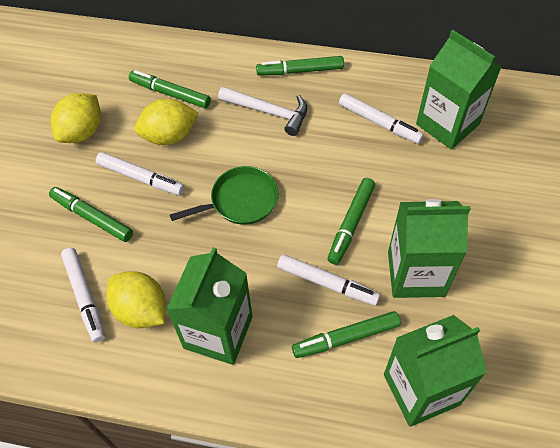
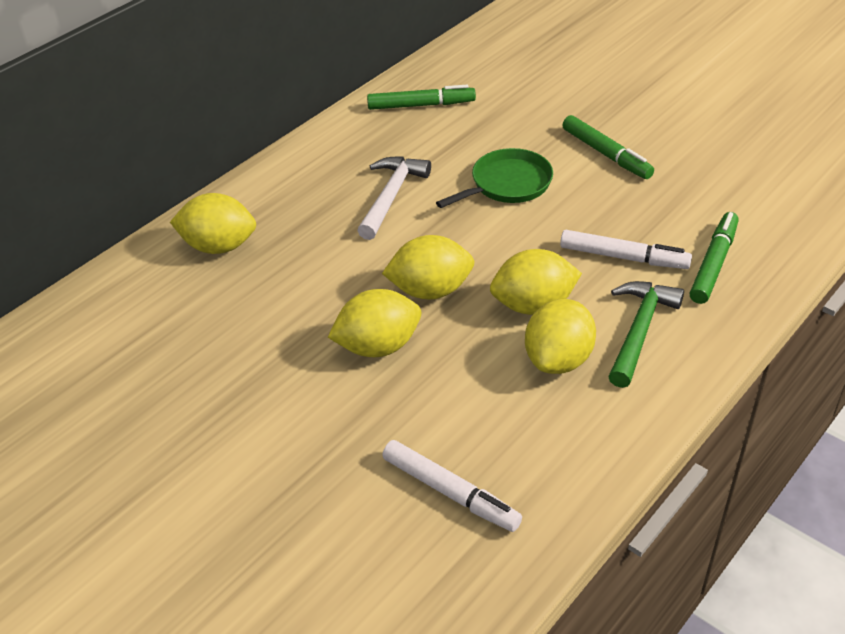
green carton: [166,247,253,365] [384,315,487,427] [388,199,471,298] [416,30,502,149] = 4 -> none = 0
green hammer: none = 0 -> [608,281,684,388] = 1
green marker: [49,187,133,242] [129,70,211,108] [256,56,344,75] [292,311,401,358] [328,178,375,265] = 5 -> [367,85,476,110] [563,115,654,179] [690,212,739,304] = 3
white marker: [61,248,105,343] [96,152,184,195] [277,254,380,306] [339,93,424,144] = 4 -> [382,440,522,532] [560,230,692,269] = 2
yellow lemon: [51,93,101,143] [106,271,166,328] [134,99,198,145] = 3 -> [170,193,256,254] [328,289,421,357] [382,235,475,299] [490,249,582,315] [525,299,596,374] = 5

